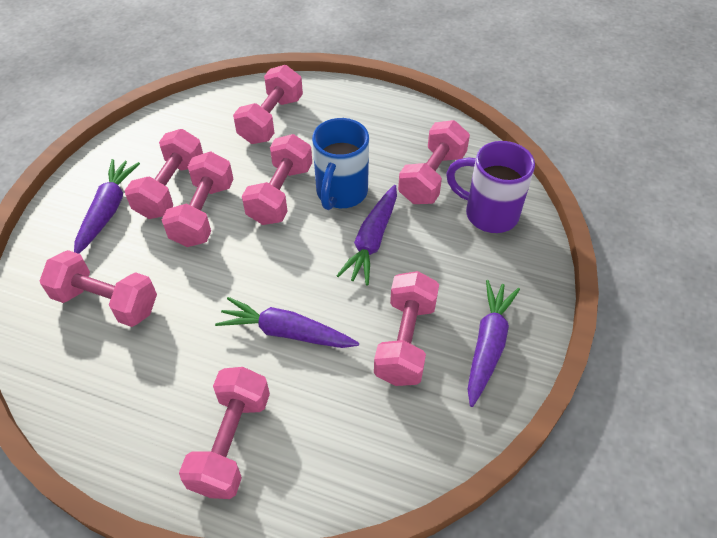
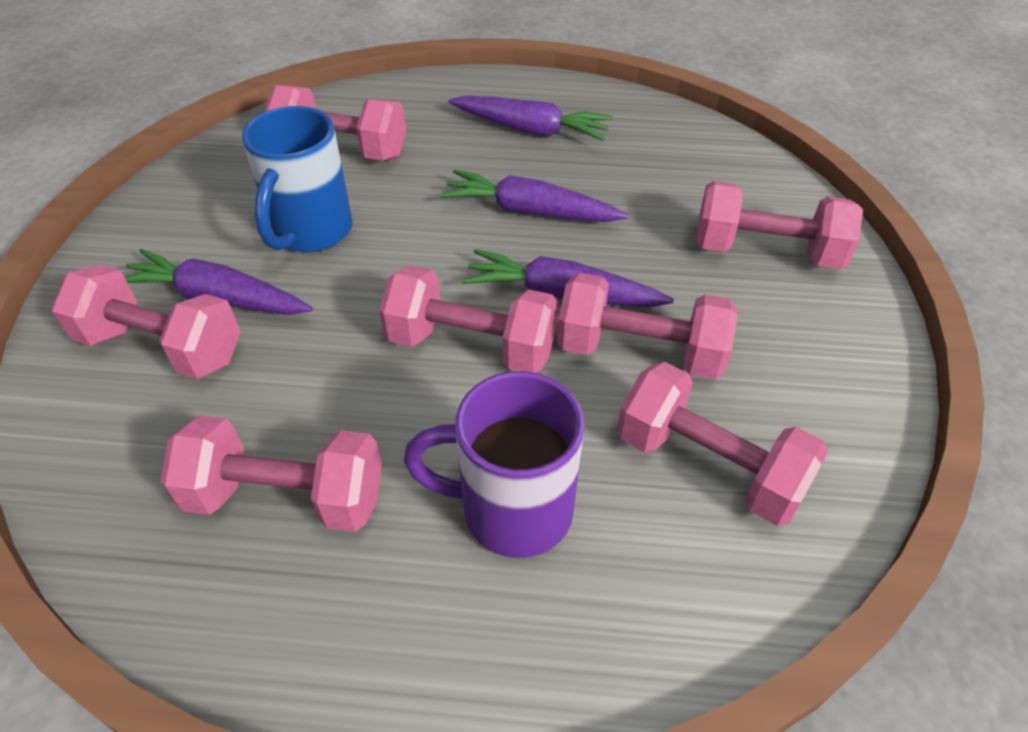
pink dumbbell: [40,250,157,327] [125,129,203,219] [162,152,233,247] [179,367,270,499] [233,65,303,144] [242,134,312,225] [374,271,439,386] [398,120,470,204] = 8 -> [51,265,241,379] [160,416,382,532] [265,85,406,161] [379,265,558,373] [557,273,738,379] [617,362,828,526] [696,181,863,269] = 7

